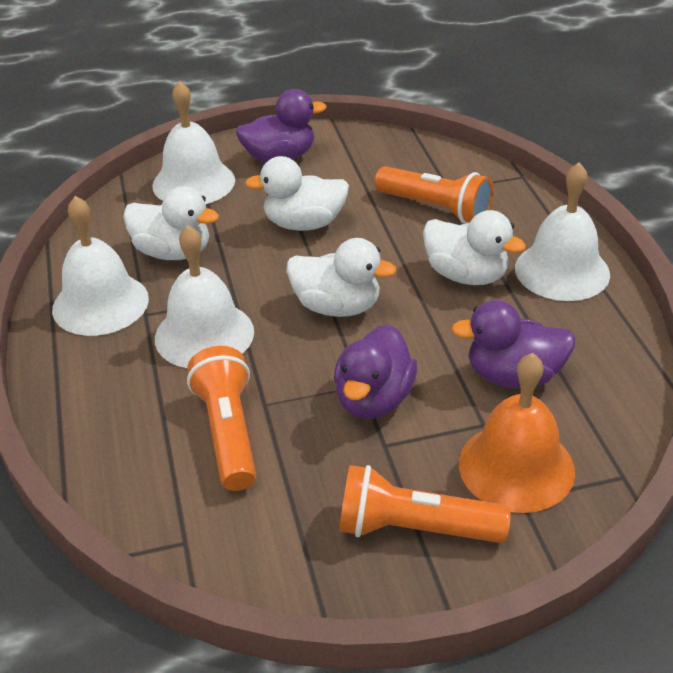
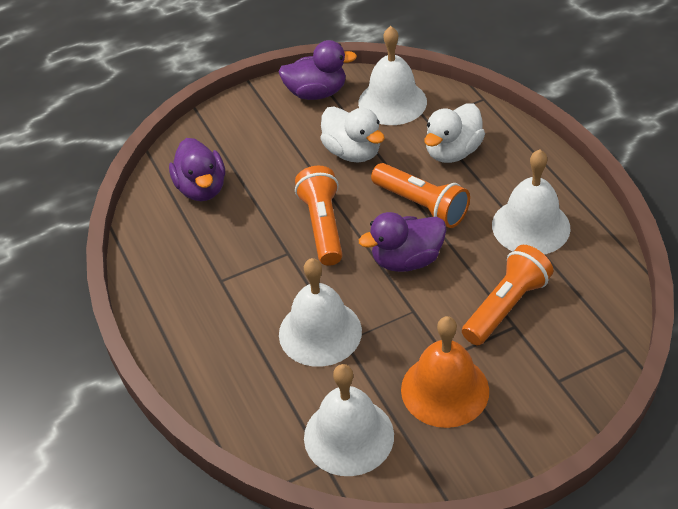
white duck: [123,186,219,260] [245,156,349,231] [286,238,397,317] [423,210,526,285] = 4 -> [320,106,385,163] [424,103,485,163] = 2

